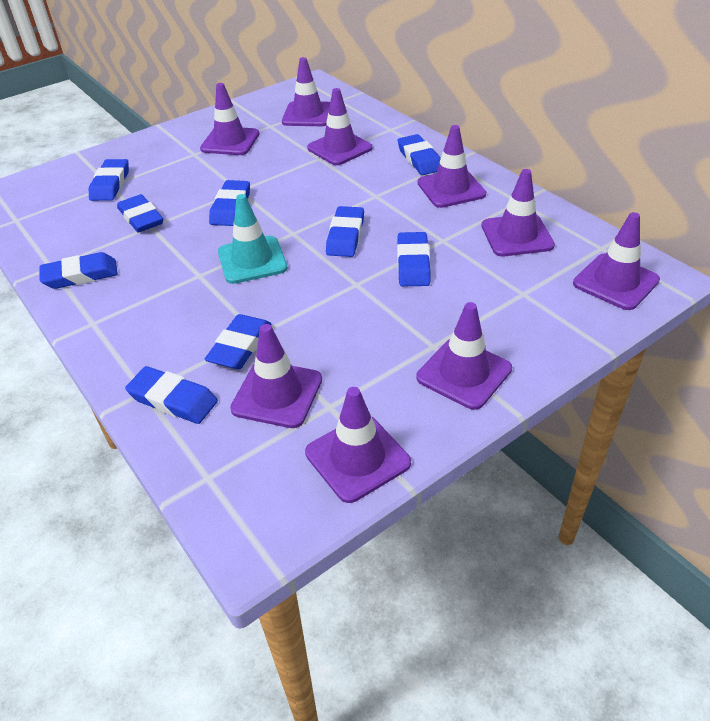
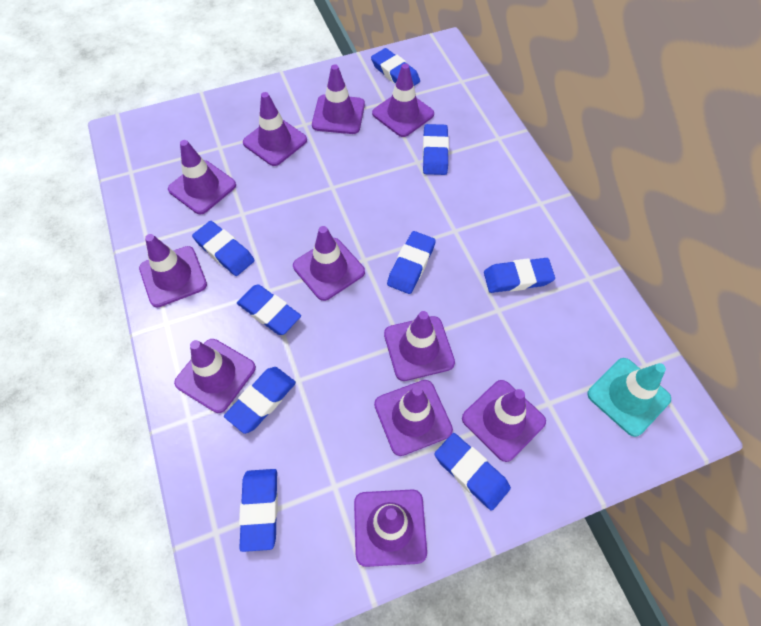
purple traffic cone: [200,83,259,155] [230,324,322,428] [282,57,330,126] [305,387,411,503] [307,88,373,165] [417,302,512,410] [418,125,486,208] [481,169,555,256] [573,212,660,310] = 9 -> [139,234,207,307] [168,140,236,214] [174,339,256,413] [243,92,307,166] [293,226,365,301] [312,64,365,134] [354,489,427,567] [372,64,434,137] [374,380,453,456] [384,311,455,381] [462,380,546,462] = 11

